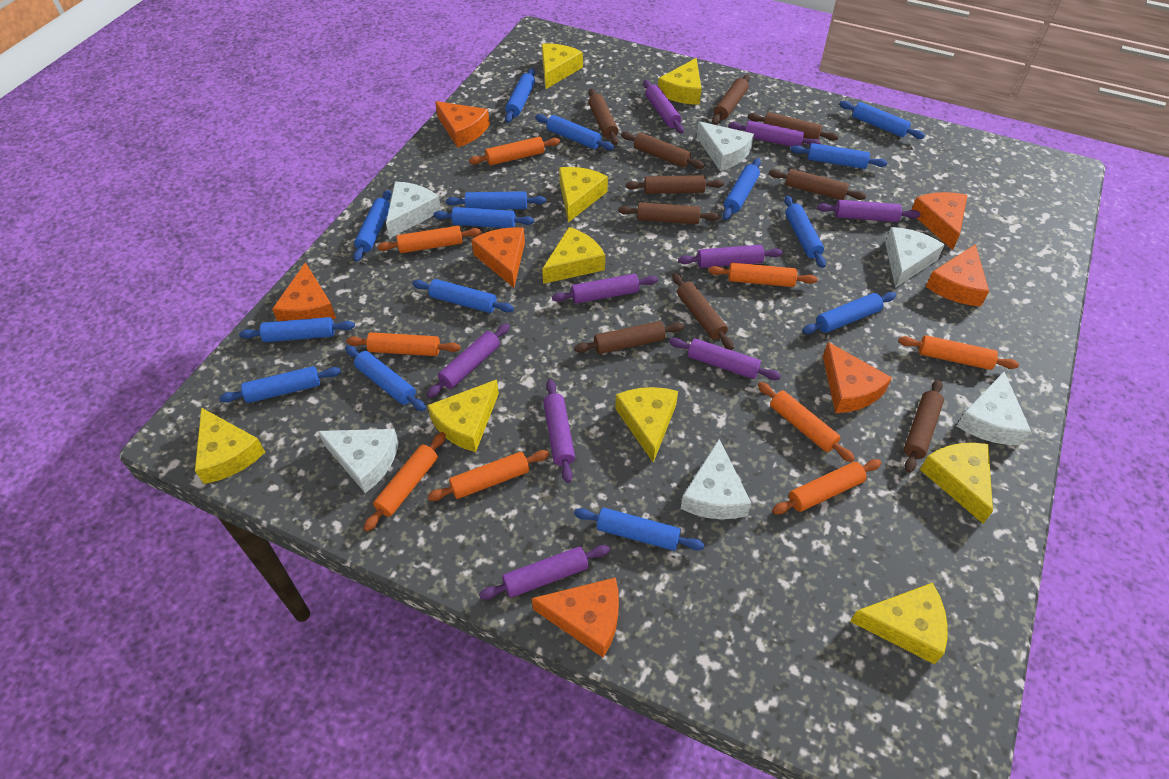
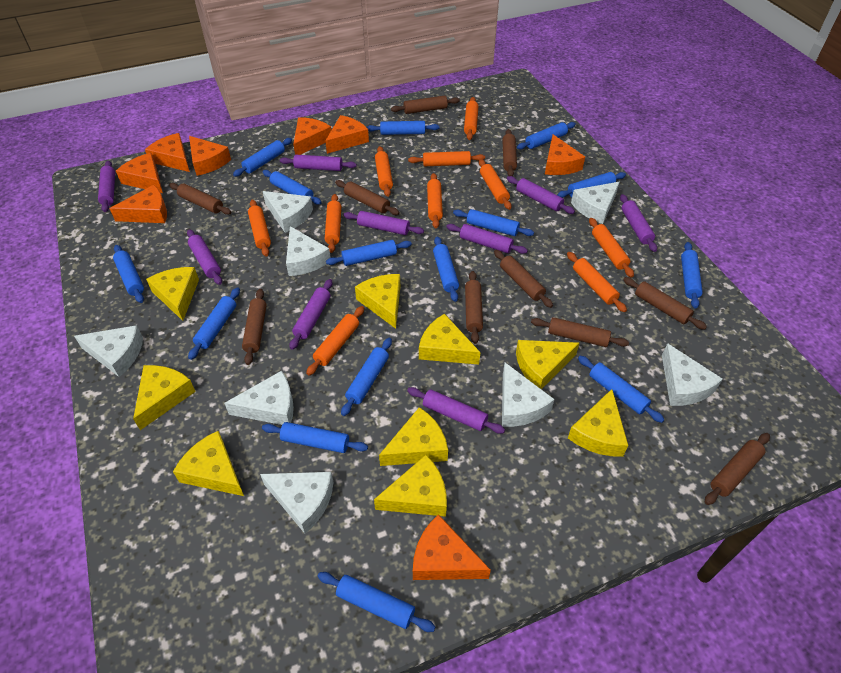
orange cheese: [272,262,336,321] [435,101,490,148] [471,227,525,288] [532,577,619,657] [823,342,892,413] [912,192,967,250] [926,244,989,306] = 7 -> [109,185,167,223] [116,153,163,193] [145,133,190,172] [189,136,231,176] [293,117,332,155] [325,115,369,154] [413,514,491,580] [545,134,585,175] = 8
orange rolling pin: [347,332,461,356] [363,432,446,532] [377,226,481,253] [428,450,549,501] [469,137,560,165] [708,263,817,287] [758,382,855,462] [772,459,881,514] [898,335,1019,370] = 9 -> [248,200,271,256] [306,306,364,376] [325,194,341,253] [375,146,393,197] [408,151,485,166] [427,173,443,228] [464,97,478,140] [479,159,512,210] [567,252,627,312] [589,218,634,278] = 10
white cheese: [318,429,399,493] [386,182,441,238] [681,439,751,519] [697,121,754,171] [885,227,945,288] [957,371,1031,445] = 6 -> [74,325,143,377] [224,371,294,425] [260,472,334,534] [263,191,313,233] [286,226,331,276] [502,363,554,427] [571,182,619,224] [662,343,723,406] = 8

